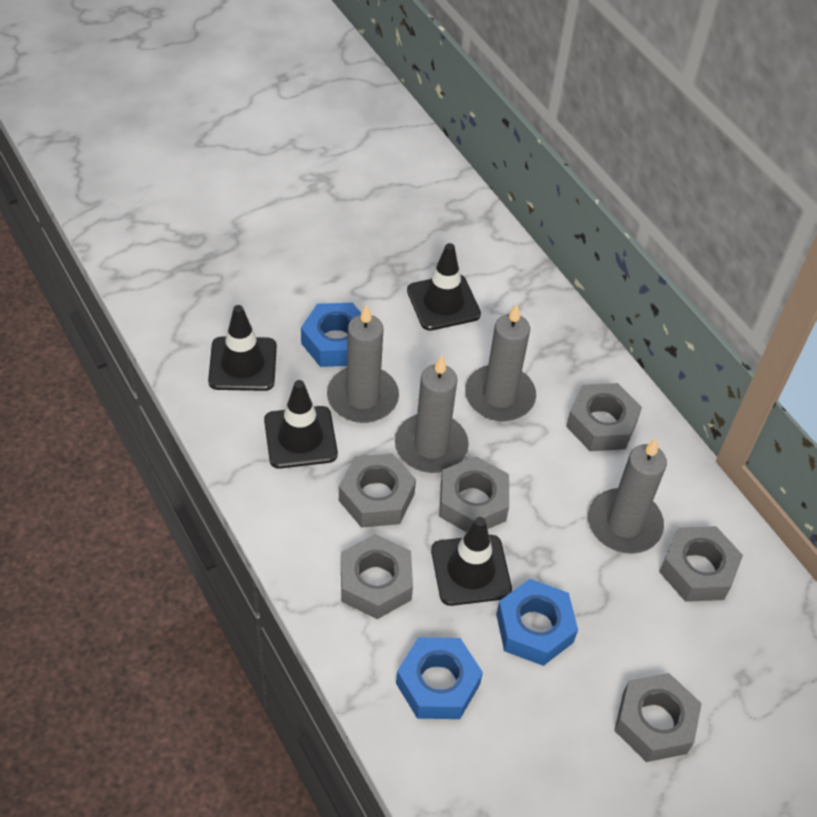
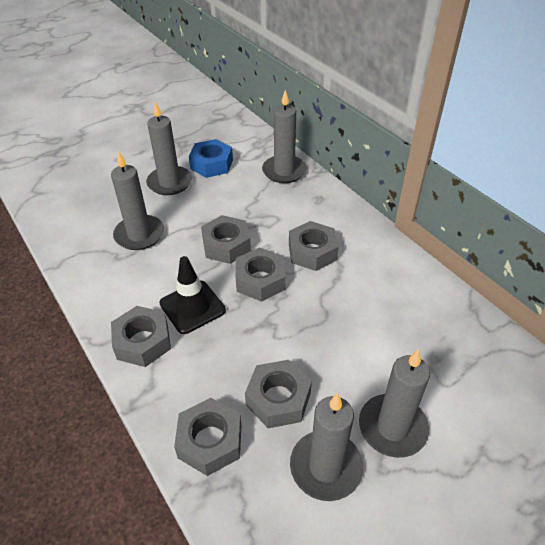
black traffic cone: [208,305,277,391] [264,380,338,469] [407,243,481,331] [431,517,512,606] = 4 -> [159,256,226,334] = 1
blue nut: [301,303,361,367] [396,637,483,719] [496,579,578,666] = 3 -> [189,139,233,178] = 1
grey candle: [327,304,399,423] [395,356,469,473] [465,304,536,421] [588,438,667,554] = 4 -> [111,151,164,250] [146,101,192,195] [262,90,307,183] [290,393,363,501] [359,349,430,458] = 5

